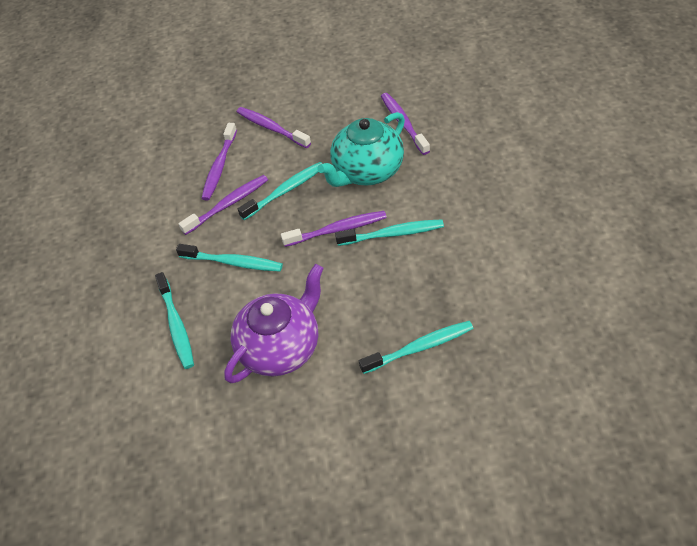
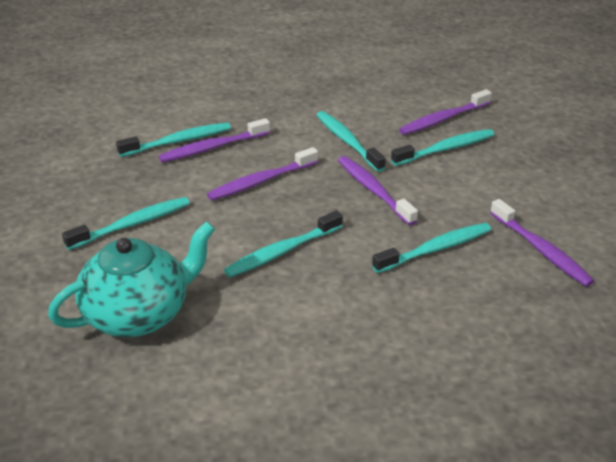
purple teapot: [224,264,324,383] = 1 -> none = 0
turquoise toothbrush: [155,272,194,369] [176,244,283,271] [238,162,323,220] [335,219,444,246] [359,321,473,374] = 5 -> [62,197,190,250] [116,122,231,157] [224,210,343,277] [317,111,386,172] [372,223,491,273] [391,129,494,166] = 6

